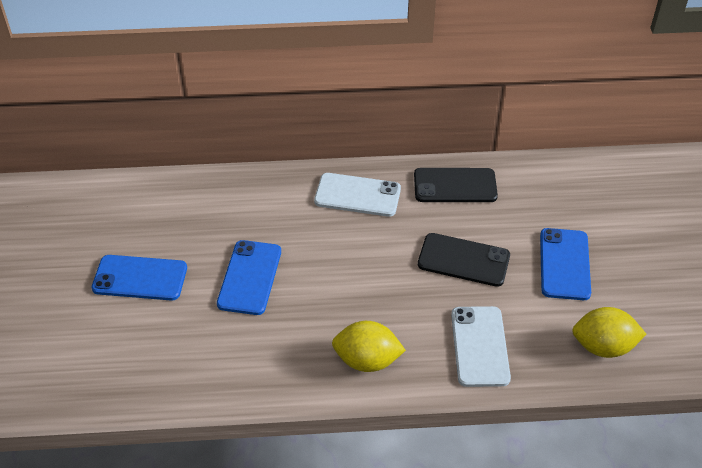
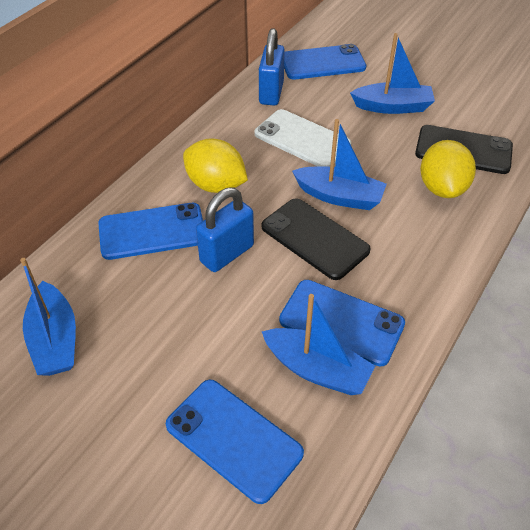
blue boat: none = 0 -> [20,258,76,376] [262,294,375,395] [292,119,387,210] [350,33,435,114] = 4
blue padlock: none = 0 -> [196,188,254,272] [259,28,285,106] = 2
blue phone: [91,255,187,301] [217,240,281,315] [540,228,591,300] = 3 -> [98,203,203,260] [166,380,304,504] [279,280,405,366] [284,44,366,80] = 4
white phone: [314,173,401,217] [451,306,511,387] = 2 -> [255,109,351,167] = 1

